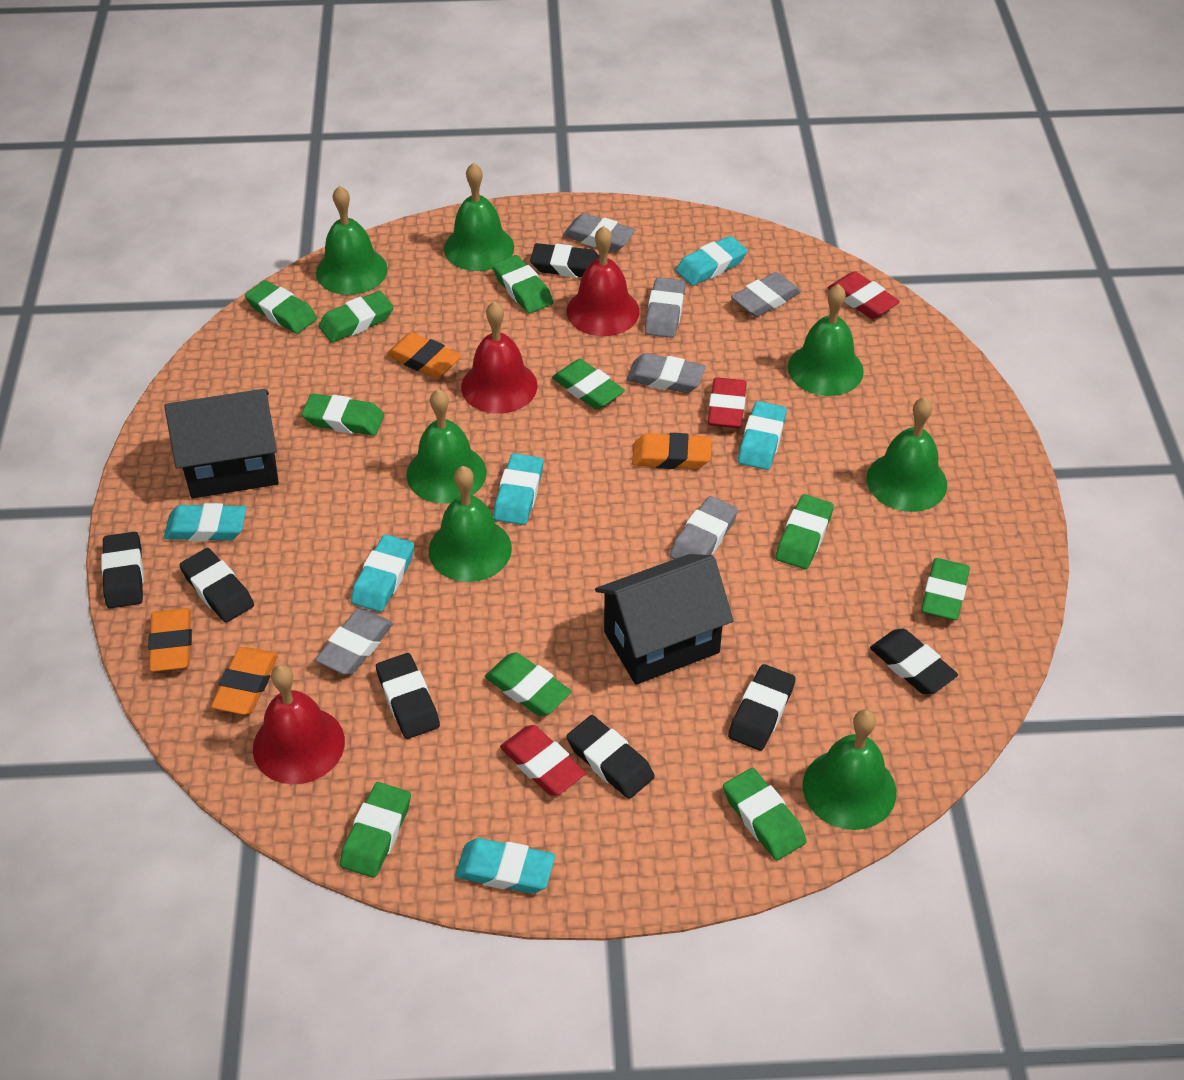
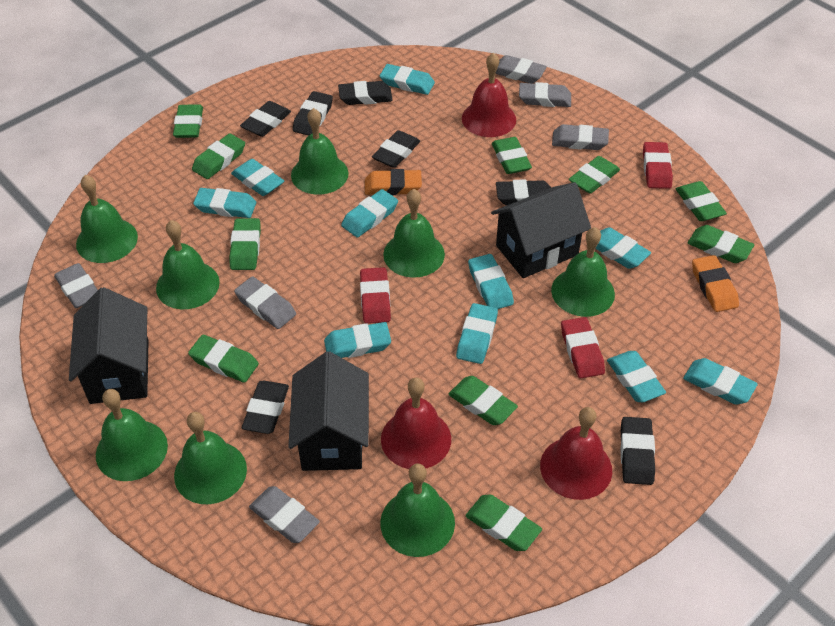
black house: [164,389,279,498] [595,554,734,685] = 2 -> [69,287,149,404] [288,351,369,471] [491,182,591,278] = 3
green bell: [316,186,388,295] [406,389,487,503] [429,466,512,582] [444,163,514,271] [788,284,864,396] [803,709,896,830] [867,397,947,512] = 7 -> [76,175,138,263] [96,389,168,481] [156,220,220,309] [174,412,247,504] [291,108,348,195] [380,464,455,557] [383,189,445,278] [551,227,615,317] = 8
orange eraser: [148,608,192,672] [211,647,278,715] [387,332,461,378] [632,433,712,469] = 4 -> [365,169,422,195] [692,255,739,312] = 2
turquoise eraser: [164,503,247,541] [351,534,414,612] [455,838,555,893] [494,453,543,525] [676,236,748,286] [738,401,787,470] = 6 -> [193,188,256,218] [231,159,284,196] [324,322,391,358] [341,189,398,238] [380,64,435,95] [456,303,498,364] [468,254,514,309] [595,227,651,269] [607,351,666,402] [683,358,758,404] = 10

